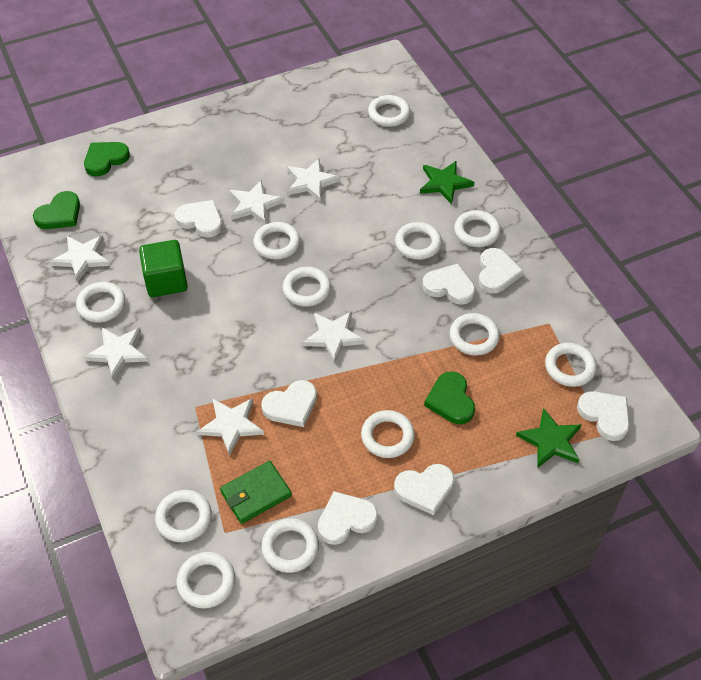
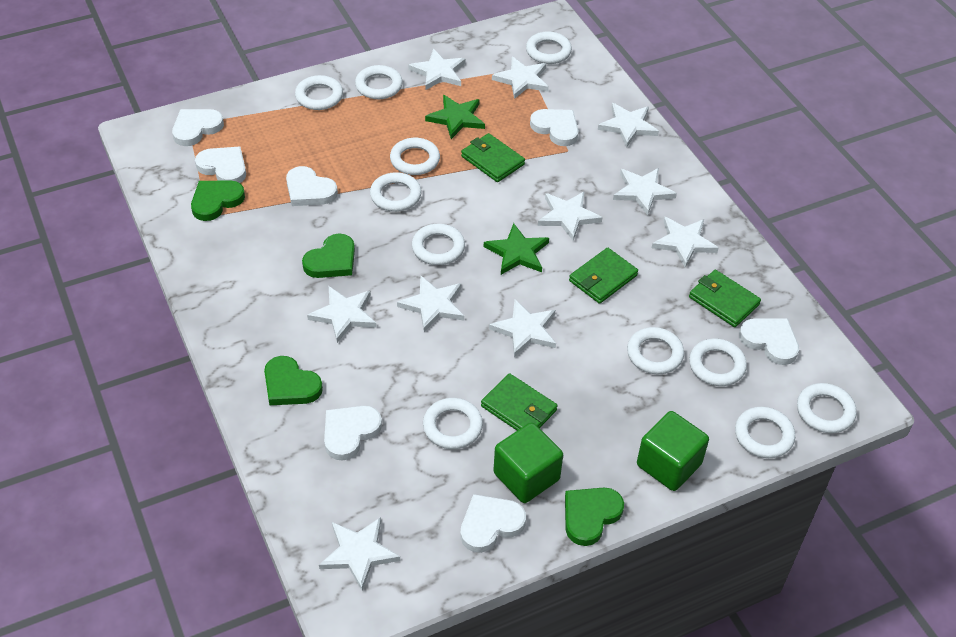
green cube: [139,240,188,297] = 1 -> [493,423,563,503] [637,411,709,491] = 2
green heart: [33,191,80,229] [84,142,130,177] [424,372,475,424] = 3 -> [191,180,245,221] [264,356,323,405] [302,233,355,278] [565,488,624,546] = 4
green wallet: [220,461,292,524] = 1 -> [461,133,525,182] [481,373,557,430] [569,248,638,304] [689,270,761,327] = 4
white ring: [76,282,126,322] [155,490,212,542] [176,552,235,608] [253,222,300,260] [261,518,319,573] [283,267,331,307] [361,410,415,458] [368,95,410,127] [395,222,442,260] [450,313,500,356] [454,210,501,247] [545,343,597,387] = 12 -> [295,75,343,110] [355,65,403,99] [370,172,422,212] [390,138,440,175] [412,224,465,265] [423,398,483,449] [526,32,572,64] [627,327,684,374] [689,339,747,386] [735,407,795,458] [797,383,857,433] = 11
white star: [50,235,110,282] [84,327,148,380] [197,398,264,456] [229,180,284,224] [287,158,340,202] [302,311,365,363] = 6 -> [307,286,377,343] [319,517,400,591] [397,276,464,332] [409,49,466,90] [489,299,556,357] [492,57,549,99] [538,192,603,240] [598,103,659,147] [613,168,677,215] [652,217,719,268] = 10

